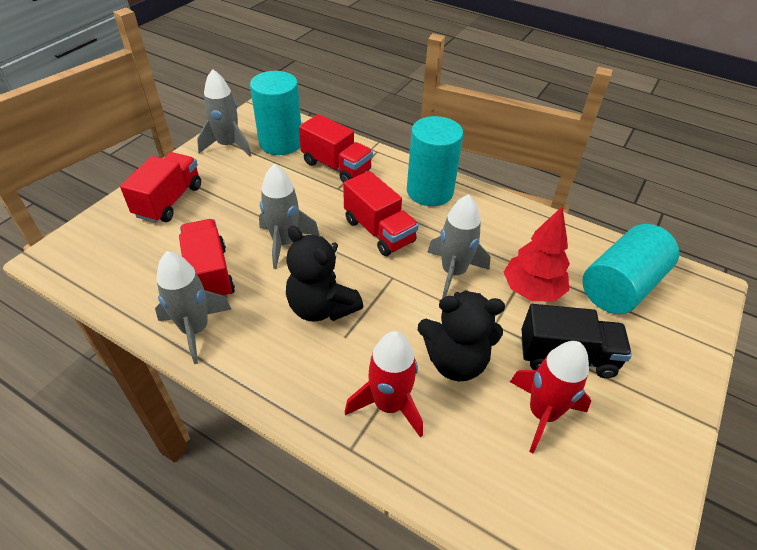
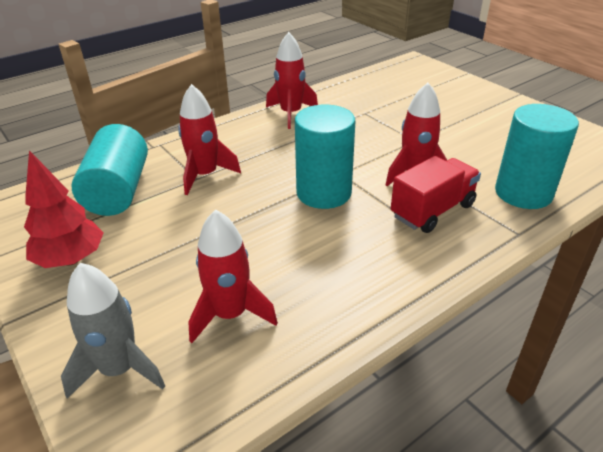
black teddy bear: [286,226,363,322] [418,290,505,381] = 2 -> none = 0
black truck: [521,304,632,378] = 1 -> none = 0
grey rocket: [155,251,231,364] [197,69,252,156] [259,164,320,269] [427,194,490,298] = 4 -> [61,263,165,399] = 1
red rocket: [345,331,423,438] [510,341,591,453] = 2 -> [178,84,241,195] [188,209,278,343] [266,32,318,129] [386,83,447,187] = 4
red truck: [120,152,201,223] [179,219,235,298] [299,114,373,183] [343,171,419,256] = 4 -> [391,156,481,233] = 1

